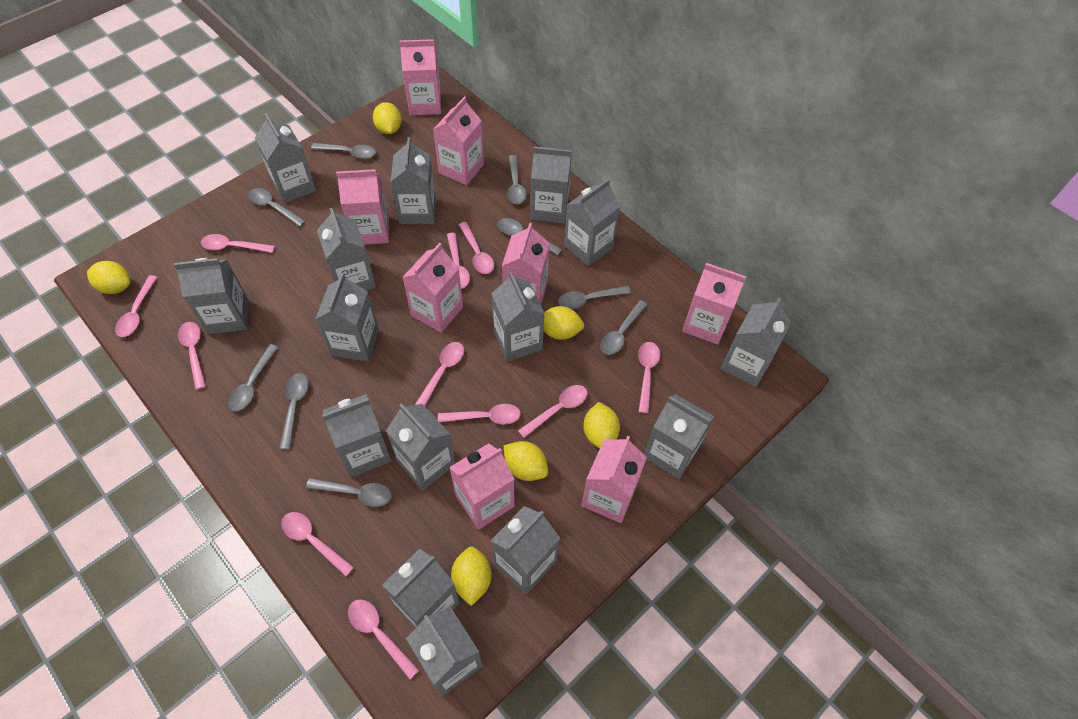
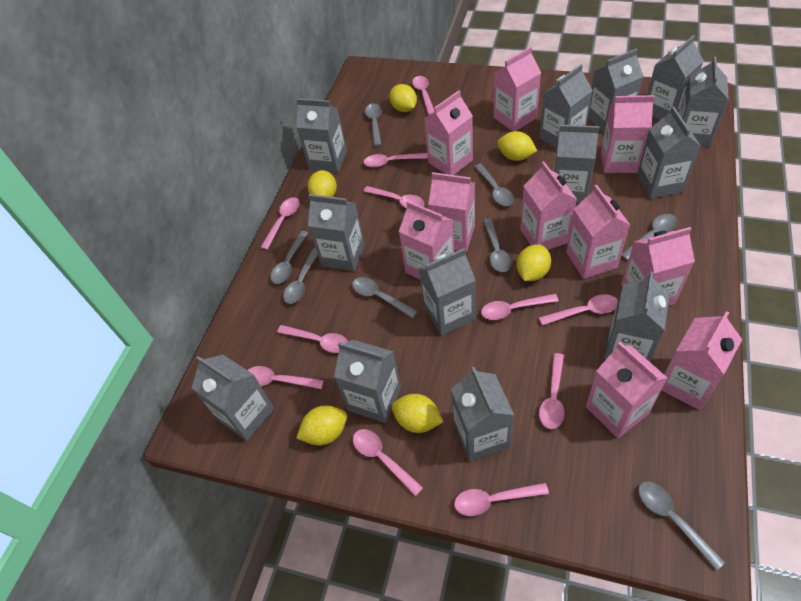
grey carton: [174,258,248,334] [255,113,316,203] [316,273,379,362] [317,208,376,291] [322,394,391,477] [382,549,459,628] [386,403,455,491] [391,137,436,224] [406,607,483,696] [491,272,545,362] [491,506,560,594] [531,146,572,224] [564,178,620,266] [644,394,715,479] [721,298,791,387] = 15 -> [192,355,274,441] [296,98,347,172] [308,194,365,271] [334,340,401,423] [419,248,476,336] [451,367,514,461] [539,64,593,148] [553,125,599,203] [588,49,644,133] [604,272,669,362] [637,106,701,199] [647,35,704,120] [678,57,729,147] = 13
grey spoon: [228,344,278,411] [248,188,306,227] [279,373,309,450] [306,478,392,507] [311,143,376,159] [497,218,562,255] [507,155,527,204] [558,286,631,309] [600,300,647,355] = 9 -> [270,231,308,284] [283,248,318,304] [352,277,418,318] [365,104,382,146] [474,164,514,206] [483,218,512,272] [621,214,677,260] [638,482,725,571] = 8
pink carton: [336,169,389,245] [399,39,441,115] [402,243,463,333] [433,96,484,185] [449,443,515,530] [502,223,550,305] [581,436,647,523] [682,263,746,345] = 8 -> [399,201,454,279] [424,90,473,175] [428,172,475,252] [494,47,541,131] [520,161,577,250] [566,185,630,279] [586,342,668,438] [601,95,655,173] [621,227,695,306] [661,311,742,410] = 10

